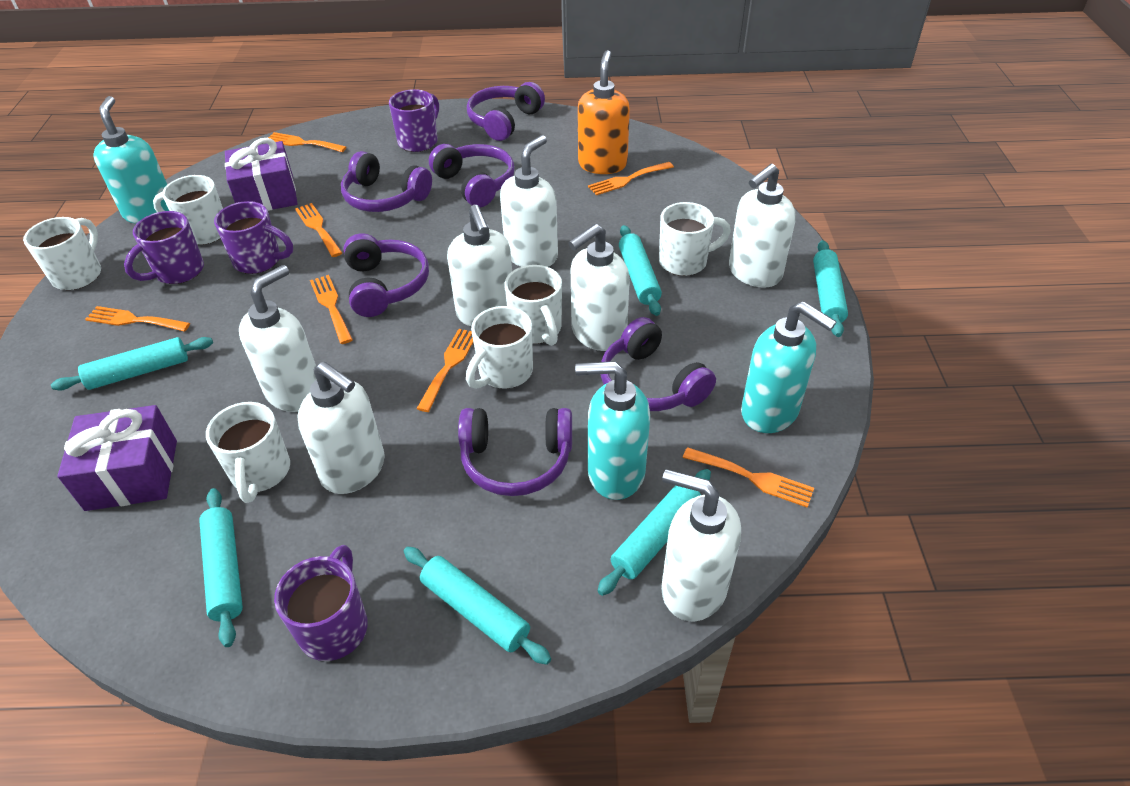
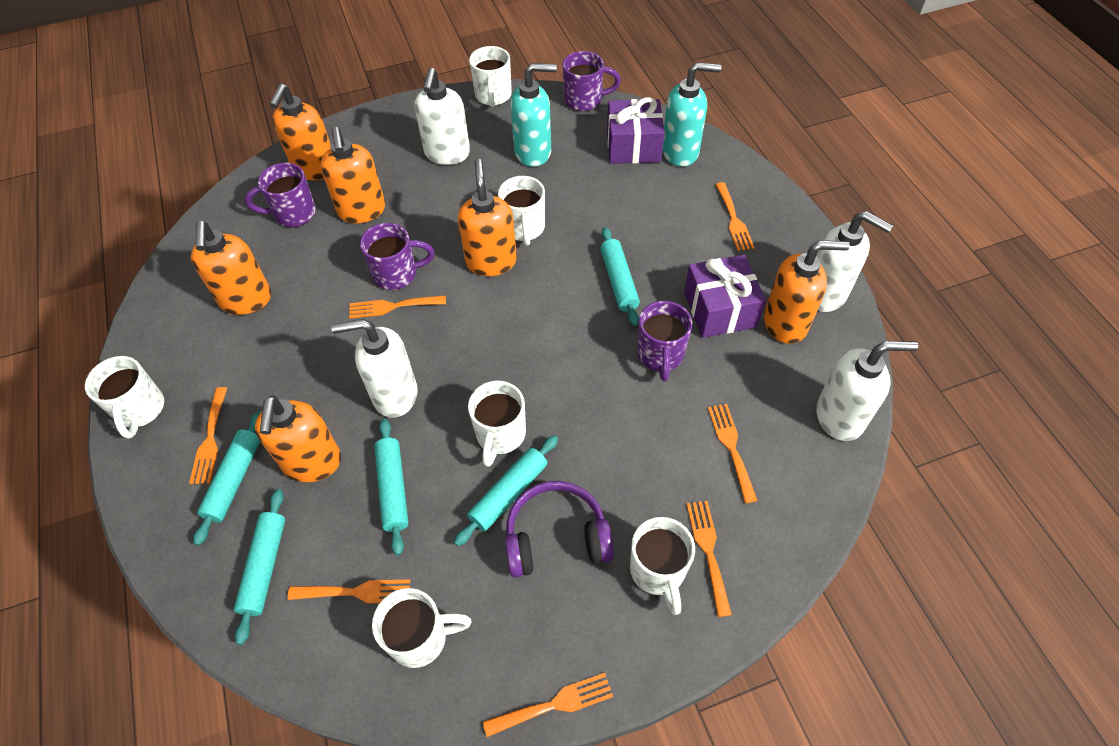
orange soap dispenser: [578,50,630,174] = 1 -> [191,221,271,315] [255,395,341,482] [269,84,331,180] [320,127,385,223] [458,159,517,276] [764,240,850,344] = 6
purple headphones: [341,151,432,212] [343,233,429,317] [429,144,515,207] [458,408,572,496] [467,82,545,141] [600,317,716,411] = 6 -> [505,481,614,578] = 1
turquoise rolling pin: [51,337,213,391] [199,488,243,647] [404,547,551,665] [597,469,711,596] [619,225,662,316] [813,240,848,337] = 6 -> [193,411,261,546] [234,489,285,645] [374,419,409,555] [454,435,558,546] [600,227,640,326] = 5
turquoise soap dispenser: [93,96,169,224] [575,361,650,500] [741,301,837,433] = 3 -> [510,63,557,167] [662,62,721,167] = 2
white soap dispenser: [239,265,317,412] [297,362,385,494] [447,205,512,326] [500,135,558,267] [569,224,630,351] [661,469,741,621] [729,164,796,288] = 7 -> [331,319,418,418] [415,68,470,165] [816,341,918,441] [817,211,893,312] = 4

